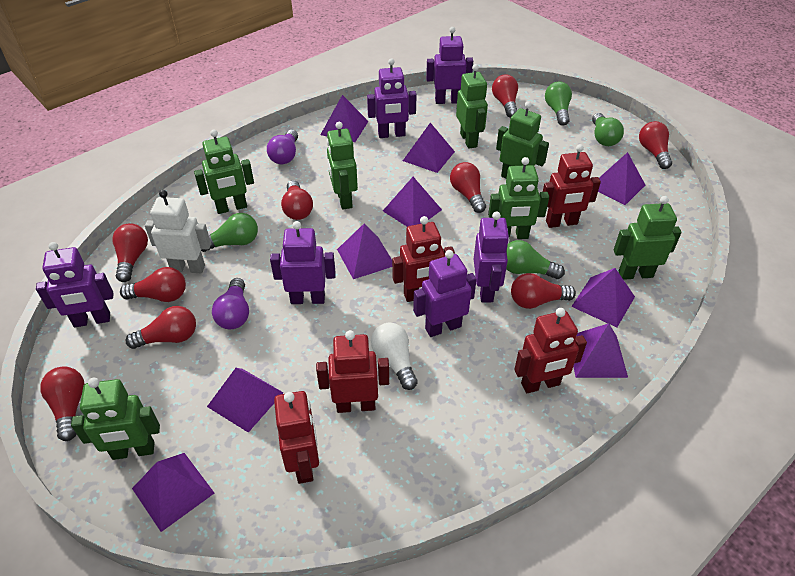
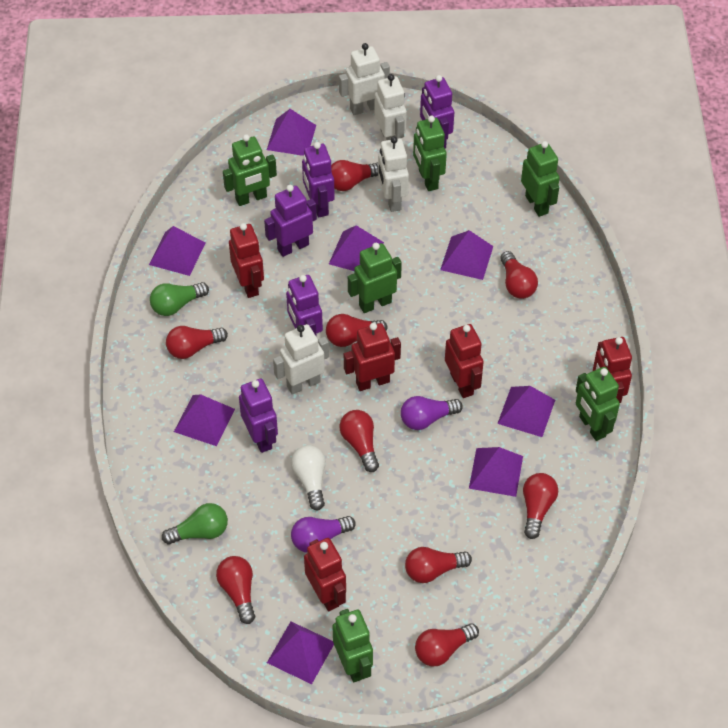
green light bulb: [201,213,258,252] [506,240,565,279] [545,81,572,126] [592,113,624,146] = 4 -> [150,282,209,316] [162,503,228,545] = 2
green robot: [71,378,160,460] [194,129,254,214] [327,122,358,210] [456,64,488,149] [488,157,549,239] [496,101,549,178] [614,196,682,280] = 7 -> [223,134,277,206] [332,609,373,682] [348,243,402,313] [413,116,447,191] [521,141,560,217] [576,367,620,441] = 6
purple pyramid: [132,453,214,532] [207,368,283,433] [320,95,368,142] [337,223,392,279] [383,177,442,227] [403,123,455,173] [571,268,635,327] [573,323,628,378] [598,152,645,205] = 9 -> [149,226,205,276] [174,394,235,446] [267,109,316,156] [267,622,334,684] [329,225,384,271] [440,230,493,280] [469,447,523,497] [497,386,555,437] = 8
purple robot: [36,242,114,327] [270,221,336,304] [367,58,417,138] [413,250,477,337] [426,27,473,104] [474,212,509,302] = 6 -> [239,379,278,453] [264,185,317,257] [286,275,323,335] [302,142,335,218] [420,75,454,149] = 5
white robot: [145,190,211,273] = 1 -> [273,324,329,395] [339,43,390,115] [375,74,407,140] [378,136,409,212] = 4

